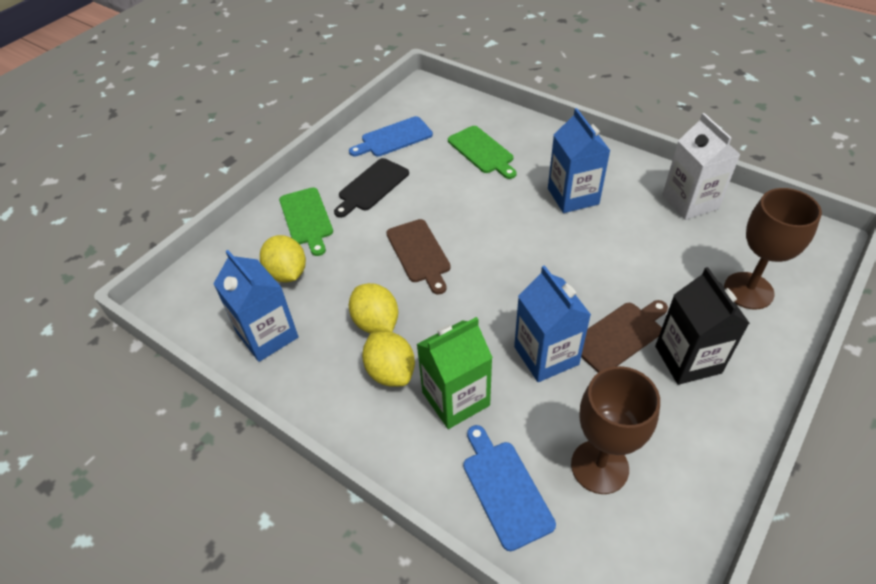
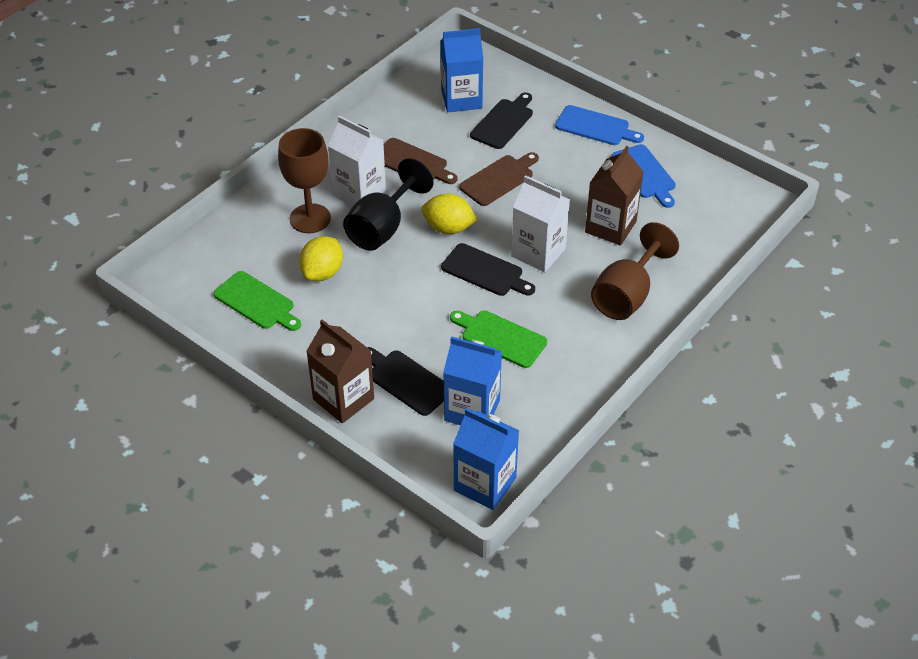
black carton: [655,267,750,385] = 1 -> none = 0
black cutting board: [334,158,409,218] = 1 -> [367,347,444,416] [441,243,535,296] [470,92,533,149] = 3
black goblet: none = 0 -> [343,158,433,251] = 1
brown carton: none = 0 -> [306,320,374,423] [585,146,643,246] = 2
green carton: [417,317,493,429] = 1 -> none = 0
white carton: [662,113,741,220] = 1 -> [328,116,386,206] [511,176,570,272] = 2
yellow lemon: [260,235,306,283] [349,283,398,333] [362,331,415,387] = 3 -> [299,236,343,281] [421,194,478,234] = 2

